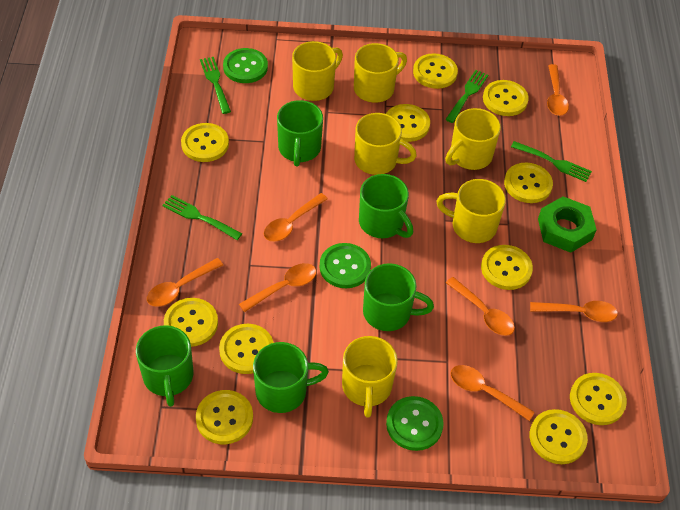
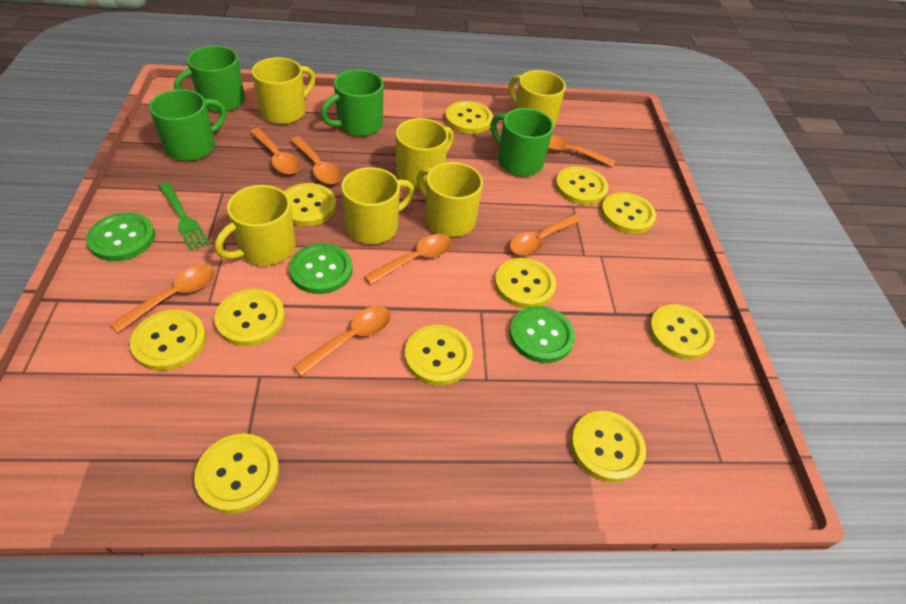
green fork: [162,195,242,240] [200,57,231,114] [445,70,488,123] [511,141,592,182] = 4 -> [159,182,210,251] = 1
green mug: [136,325,193,407] [253,342,329,413] [277,100,323,166] [359,174,413,238] [363,263,434,331] = 5 -> [149,89,226,161] [174,46,245,112] [320,69,384,136] [491,108,554,176] = 4
green nut: [538,196,597,253] = 1 -> none = 0

